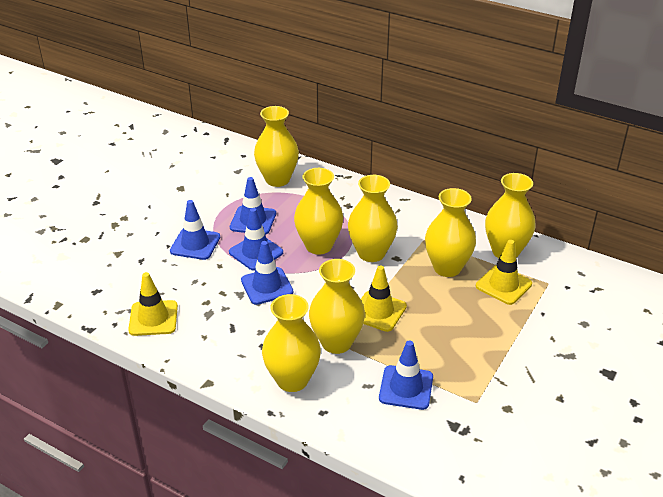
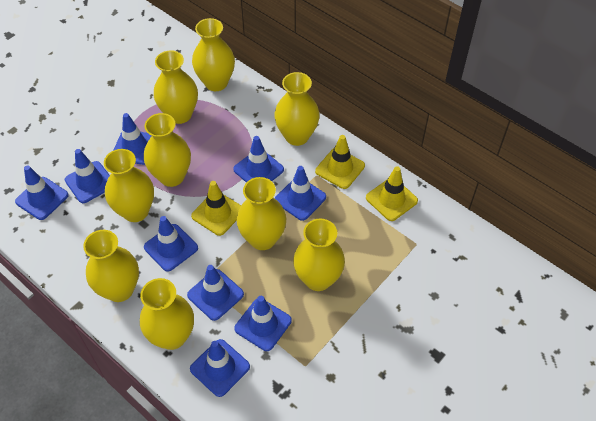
blue traffic cone: [170,200,220,260] [229,208,283,270] [230,177,276,235] [241,241,294,305] [379,340,433,410] = 5 -> [15,165,69,220] [65,149,110,203] [113,113,151,165] [144,216,198,272] [187,265,244,321] [190,339,250,397] [233,136,284,182] [234,296,292,351] [275,166,326,221] = 9
yellow vase: [254,106,299,187] [262,294,321,392] [294,168,343,255] [309,259,365,354] [348,175,398,262] [425,188,476,277] [485,173,536,258] = 7 -> [83,230,139,302] [104,149,154,222] [140,278,194,350] [144,113,191,187] [154,50,198,124] [192,18,235,91] [237,177,286,250] [274,72,320,146] [293,219,345,291] = 9

